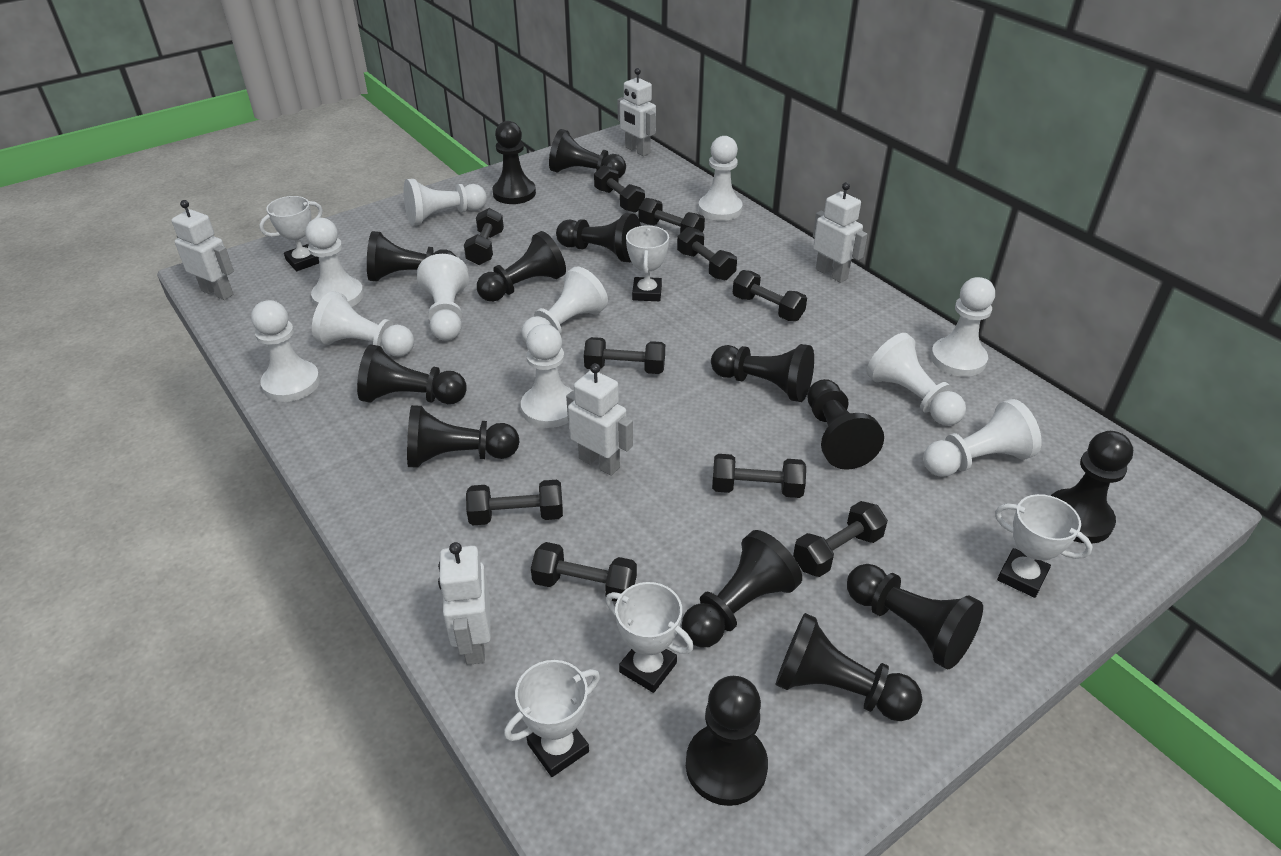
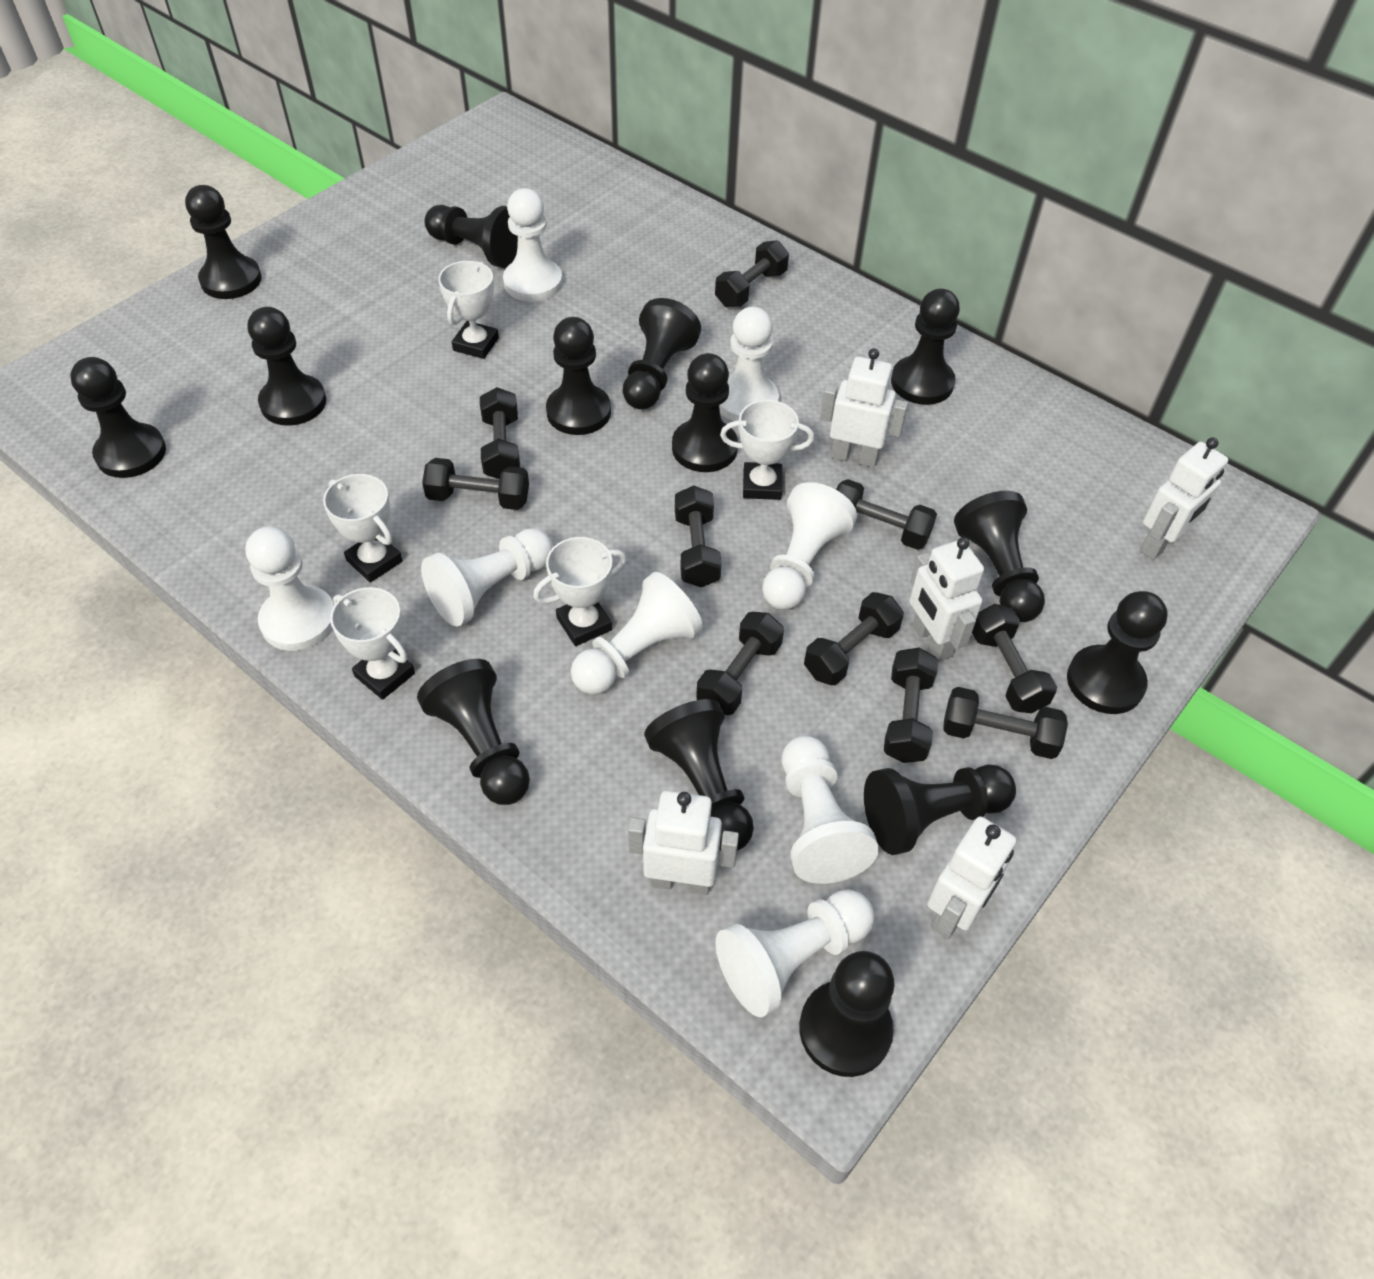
white pawn: [251,300,320,402] [305,218,364,307] [312,291,414,357] [404,179,487,225] [417,254,469,341] [521,267,608,343] [521,324,573,428] [698,136,743,221] [866,333,966,426] [923,399,1042,477] [931,277,995,377] = 11 -> [246,526,334,651] [421,528,553,627] [503,188,563,302] [571,572,703,695] [715,889,875,1017] [719,306,779,421] [762,482,857,610] [782,736,879,884] = 8

